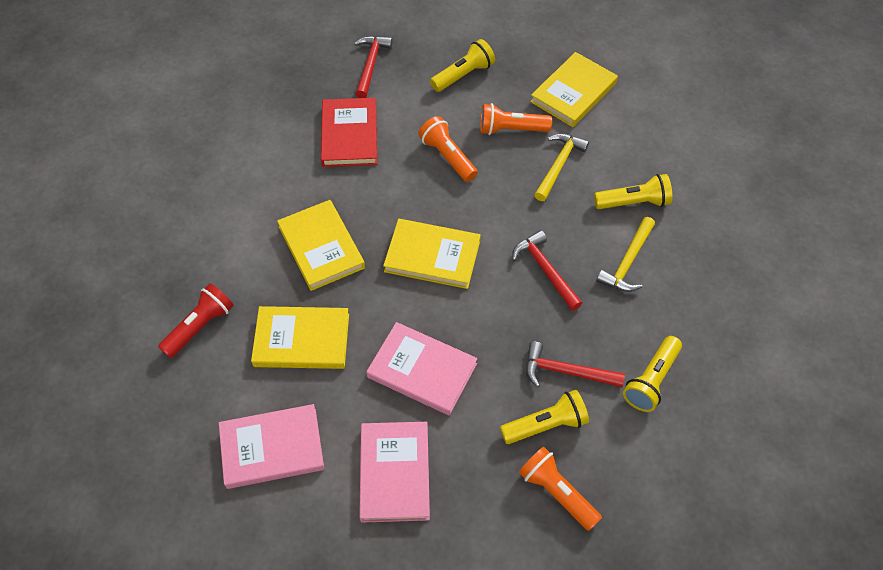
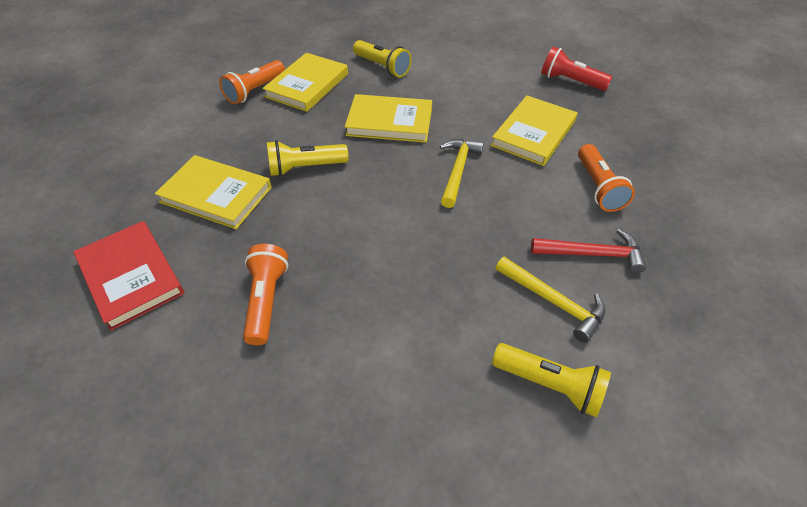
pink book: [219,404,324,489] [359,422,430,523] [366,322,478,415] = 3 -> none = 0
red hammer: [354,36,393,98] [512,230,582,311] [526,342,625,387] = 3 -> [531,229,647,273] = 1
yellow flashlight: [430,39,495,92] [500,390,589,444] [594,174,672,209] [623,336,682,412] = 4 -> [267,140,349,176] [353,40,412,77] [492,343,611,417] = 3

